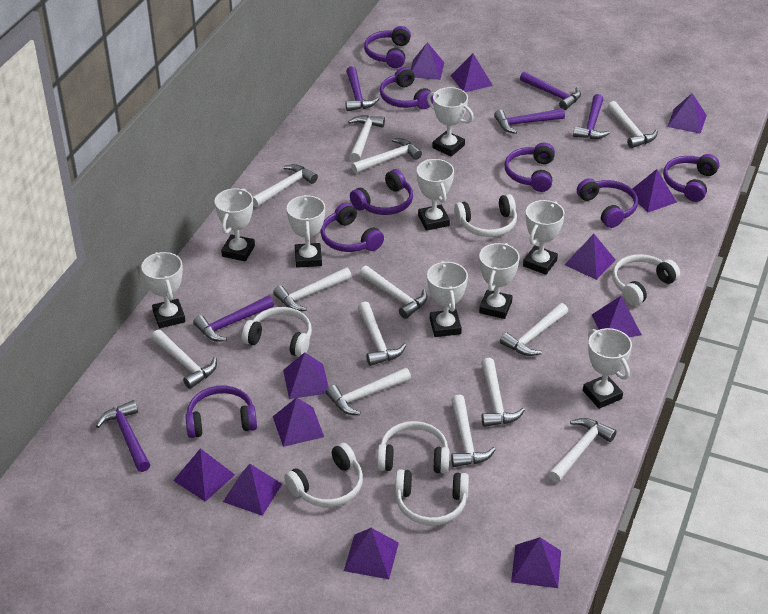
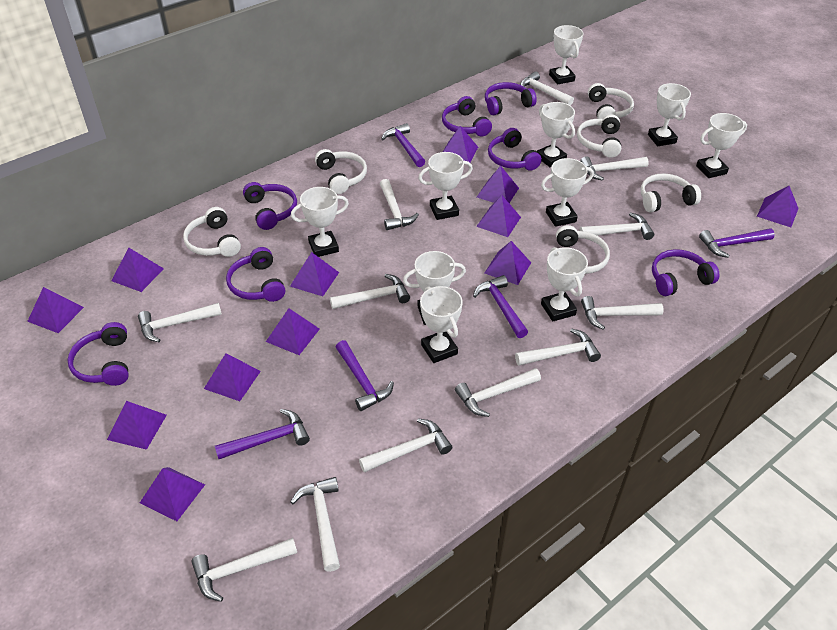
purple hammer: [96,400,150,472] [193,296,274,341] [345,66,379,111] [494,108,565,134] [520,71,581,110] [573,94,610,139] = 6 -> [215,409,310,459] [336,340,394,411] [381,123,425,167] [473,275,528,338] [699,228,775,258] = 5
purple headphones: [185,385,257,438] [320,203,384,252] [350,169,413,215] [364,26,411,68] [380,67,433,109] [505,143,555,192] [577,178,638,228] [663,154,720,202] = 8 -> [68,322,129,386] [226,247,285,302] [243,182,297,230] [442,96,492,137] [485,82,537,115] [488,128,542,171] [652,249,720,296] = 7
white hammer: [151,329,217,389] [253,164,318,207] [273,267,352,311] [326,368,411,415] [348,115,385,162] [351,138,422,173] [358,302,406,366] [359,266,427,319] [451,395,496,467] [481,358,525,427] [500,303,568,356] [549,418,617,483] [607,101,658,148] = 13 -> [138,303,222,342] [191,538,297,602] [291,477,340,572] [330,274,410,309] [359,418,453,473] [380,179,419,230] [455,368,541,417] [515,328,601,366] [520,71,574,105] [579,212,654,240] [580,156,649,181] [581,296,664,329] = 12
white trophy: [141,252,186,328] [215,188,255,262] [287,195,325,268] [417,159,454,231] [427,87,474,156] [427,261,468,337] [479,243,520,319] [523,200,565,275] [583,328,632,409] = 9 -> [291,187,349,257] [403,251,466,325] [418,152,473,220] [420,286,463,363] [537,102,575,167] [541,158,594,227] [541,247,588,321] [549,25,584,84] [648,83,691,146] [696,113,747,178] = 10

